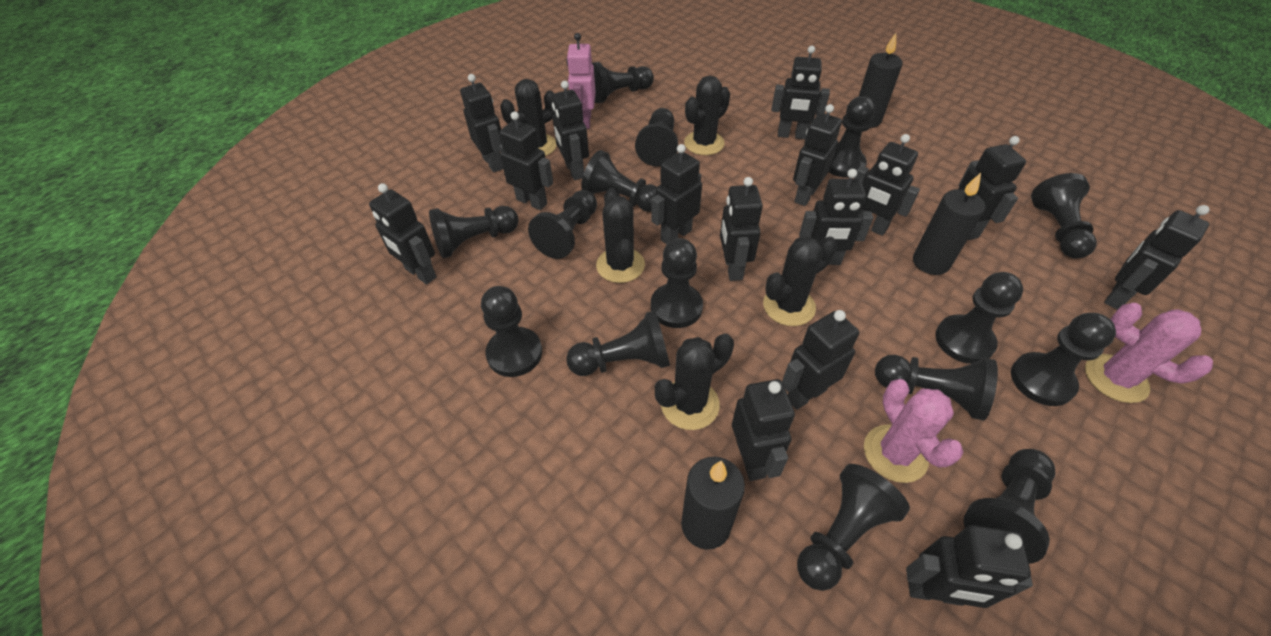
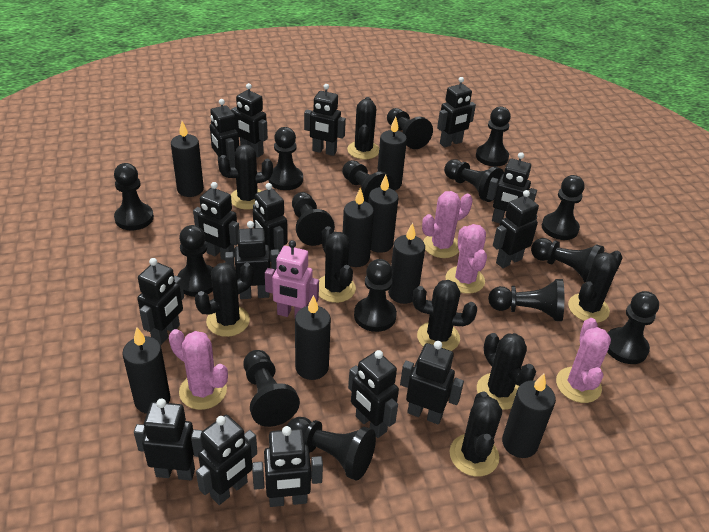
black cactus: [500,79,557,156] [596,188,645,283] [655,333,734,430] [684,76,730,155] [763,236,837,326] = 5 -> [195,263,254,337] [218,144,273,210] [319,226,356,303] [347,97,379,159] [413,280,477,351] [450,392,502,477] [477,333,536,410] [568,251,623,323] = 8
black candle: [681,457,745,550] [859,33,903,128] [913,173,985,275] = 3 -> [122,327,170,413] [171,121,204,197] [295,295,331,380] [343,187,374,267] [368,175,398,253] [377,117,407,191] [388,223,425,304] [502,374,556,458] = 8
pink cactus: [864,379,964,483] [1085,303,1213,403] = 2 -> [169,329,228,410] [422,191,473,258] [445,224,487,294] [556,318,611,403] = 4

